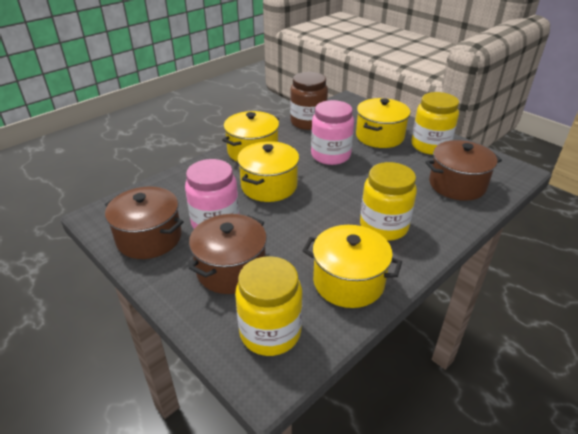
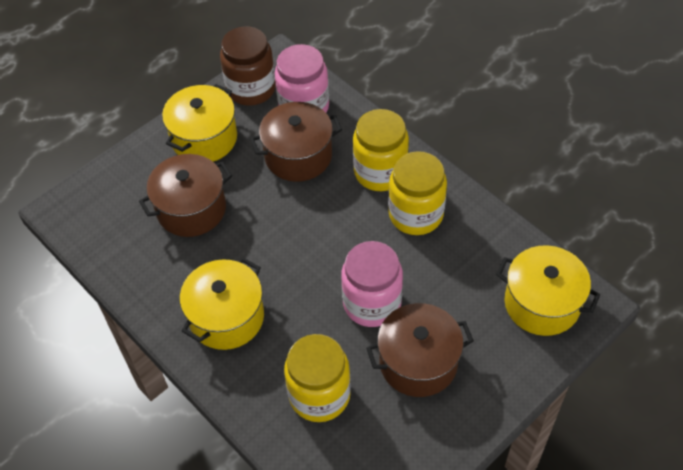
yellow pot: [222,111,279,162] [237,141,299,202] [303,225,402,308] [356,98,410,148] = 4 -> [162,84,237,161] [180,258,264,350] [496,245,600,336] = 3

